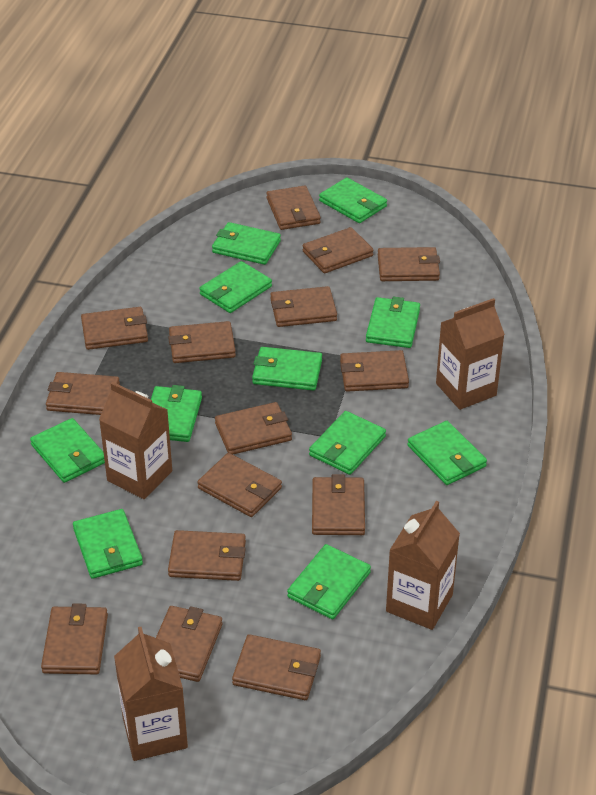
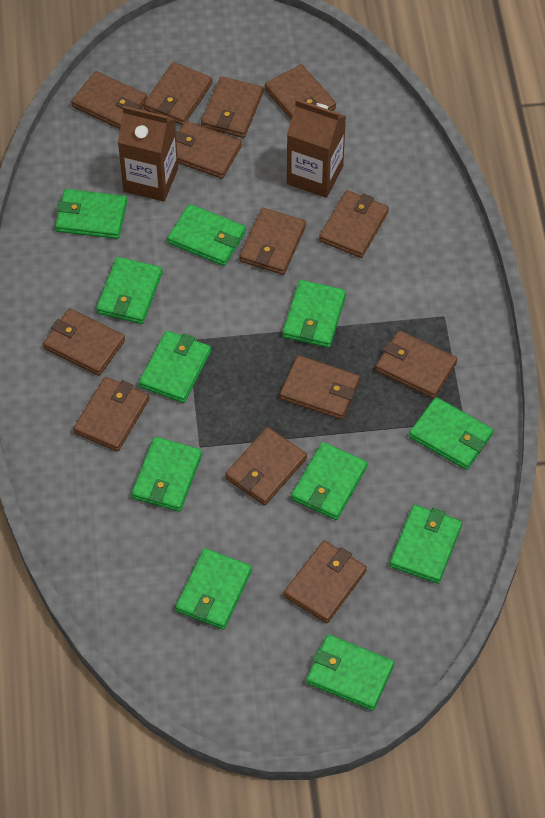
brown carton: [99,382,172,499] [114,627,188,761] [386,501,460,630] [436,298,505,410] = 4 -> [118,106,178,202] [287,99,346,198] = 2
brown wallet: [41,603,108,674] [46,372,120,415] [81,307,148,350] [156,606,223,682] [168,321,236,363] [168,530,246,581] [197,453,282,517] [215,402,292,454] [232,634,321,700] [266,185,321,230] [270,286,337,327] [302,227,374,274] [312,474,365,535] [340,350,409,392] [378,247,440,281] = 15 -> [43,308,125,376] [71,71,147,129] [73,377,149,452] [144,62,212,125] [176,121,242,179] [201,76,263,138] [225,427,307,505] [239,208,306,275] [265,64,336,119] [280,355,360,420] [284,540,367,623] [319,190,389,258] [375,330,457,399] = 13

